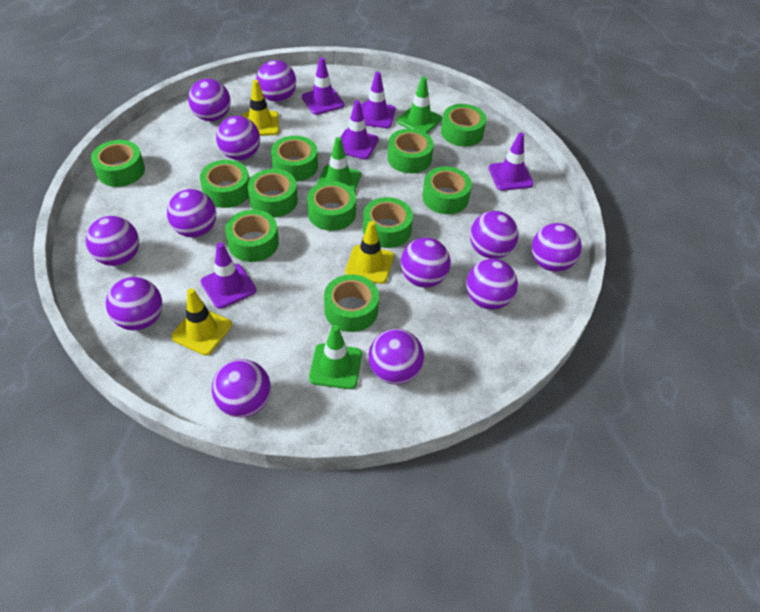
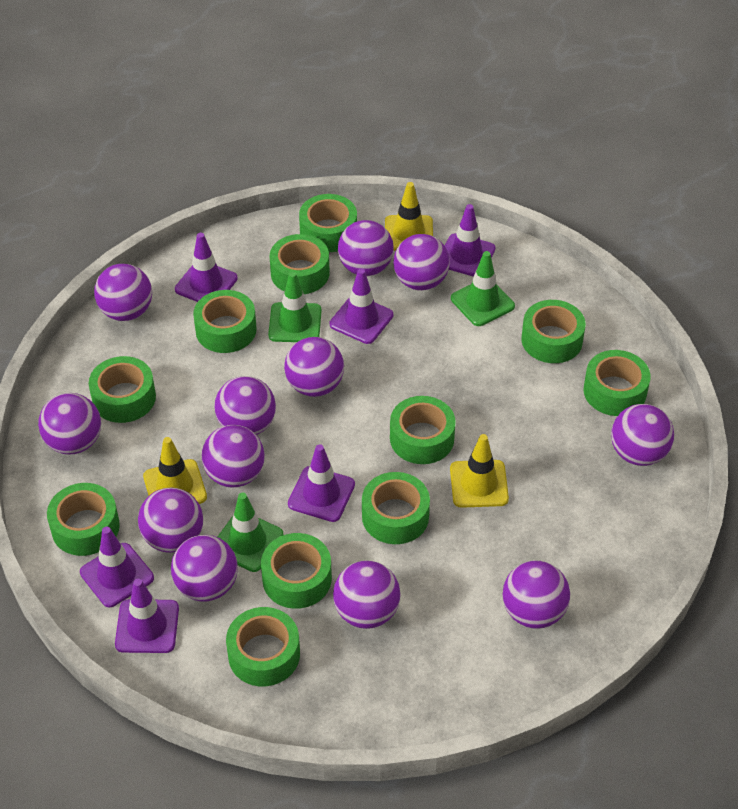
purple traffic cone: [200,243,256,309] [302,57,344,115] [340,100,379,159] [361,72,395,128] [489,133,534,191] = 5 -> [80,527,154,608] [115,579,179,653] [175,233,238,302] [288,444,355,522] [330,268,393,344] [445,204,495,277] = 6

